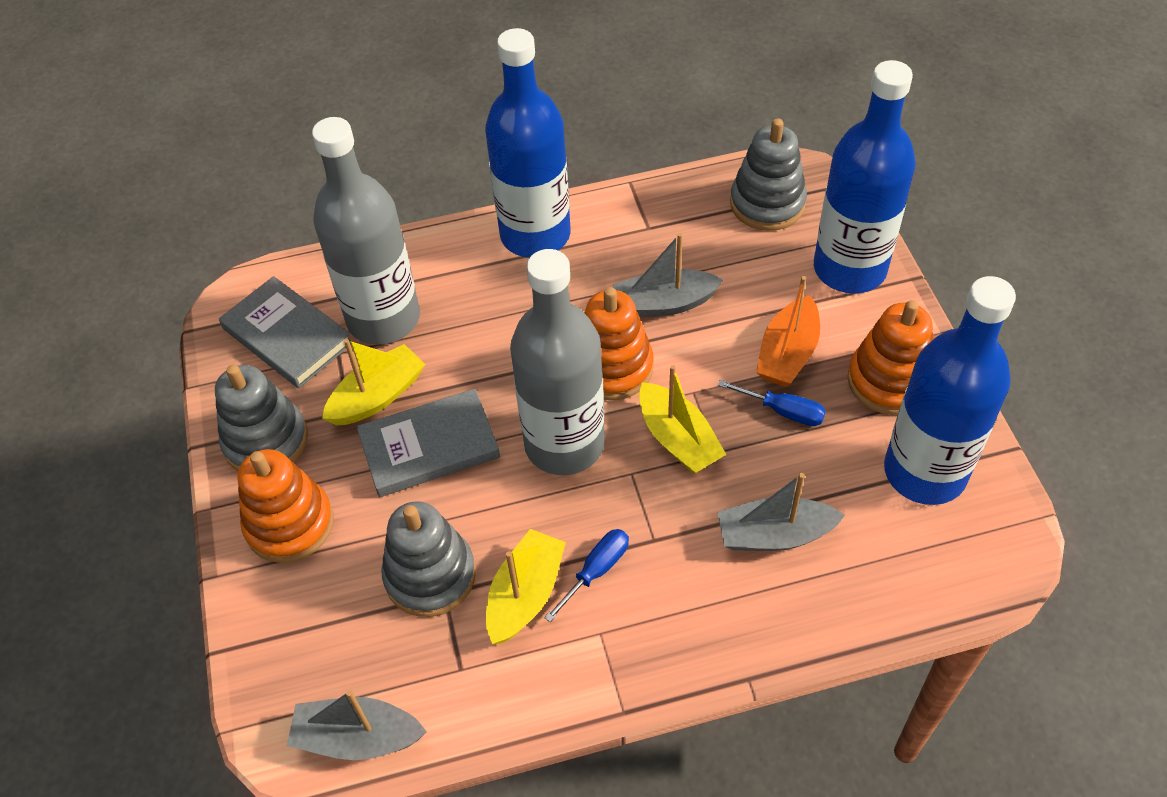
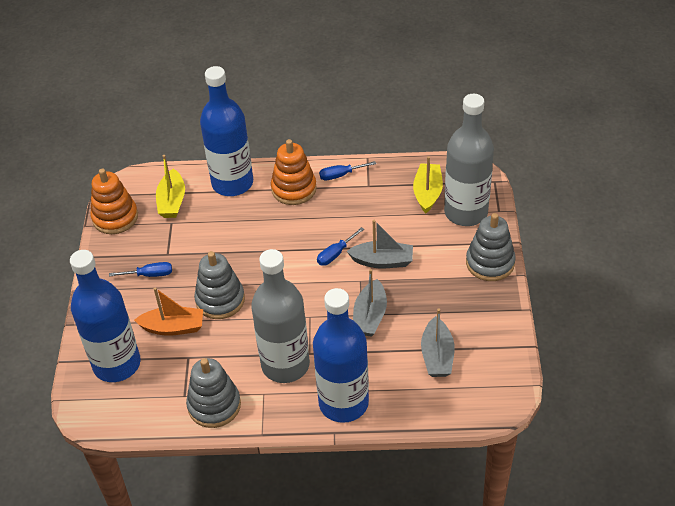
blue screwdriver: [544,529,629,622] [718,380,826,426] = 2 -> [109,262,172,277] [317,227,364,266] [319,161,376,181] = 3
grey book: [219,276,351,388] [357,389,500,497] = 2 -> none = 0
orange stacking toy: [238,449,334,563] [585,287,654,401] [847,300,933,415] = 3 -> [90,168,138,234] [271,139,317,205] = 2
yellow boat: [322,339,425,426] [486,529,566,644] [639,365,726,474] = 3 -> [156,155,185,218] [413,156,443,213] = 2

